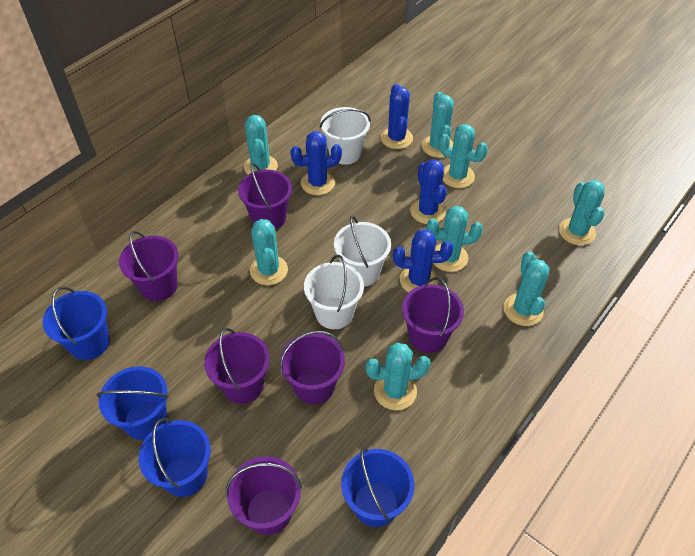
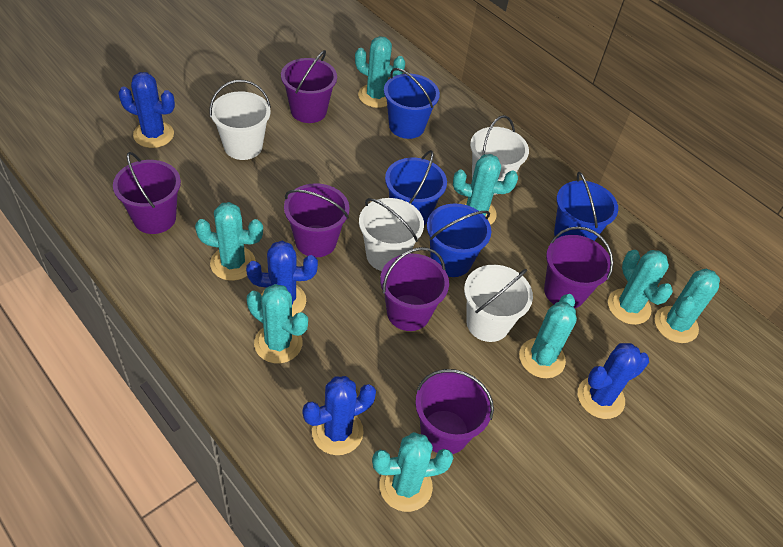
white bucket: [304,255,364,329] [320,107,371,165] [334,216,391,287] = 3 -> [209,80,271,160] [359,198,424,271] [464,265,533,342] [470,115,529,195] = 4

